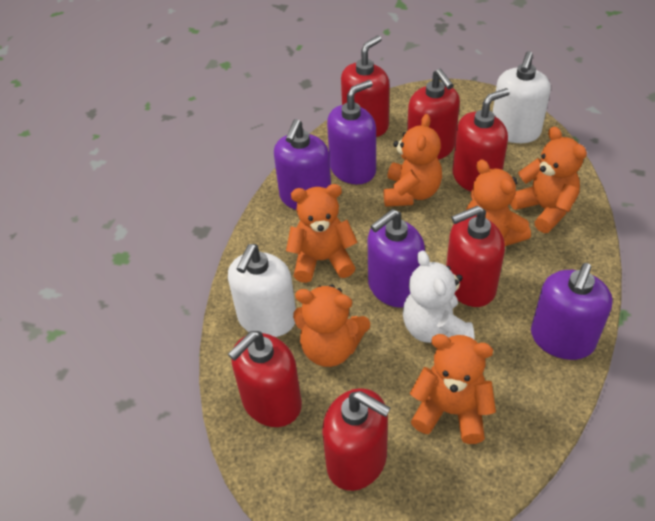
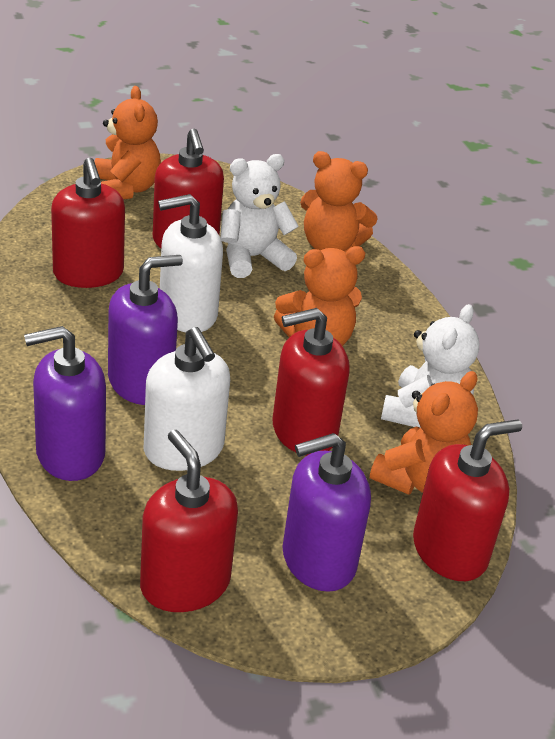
orange teddy bear: [286,184,358,283] [293,284,370,367] [384,114,442,207] [410,334,496,444] [466,159,531,246] [510,126,587,233] = 6 -> [94,86,161,200] [274,246,365,346] [300,151,378,252] [370,371,478,495] = 4
purple soap dispenser: [274,119,331,210] [327,80,376,184] [368,209,425,308] [531,263,613,360] = 4 -> [24,326,106,481] [108,255,183,405] [283,433,371,592] = 3
red soap dispenser: [228,331,302,427] [322,388,391,491] [341,35,390,137] [407,69,460,160] [446,205,505,307] [453,88,510,192] = 6 -> [51,158,125,288] [140,430,238,612] [153,128,224,248] [273,308,350,456] [413,420,522,581] = 5
white teddy bear: [403,250,474,343] = 1 -> [220,154,299,278] [381,304,480,428] = 2

